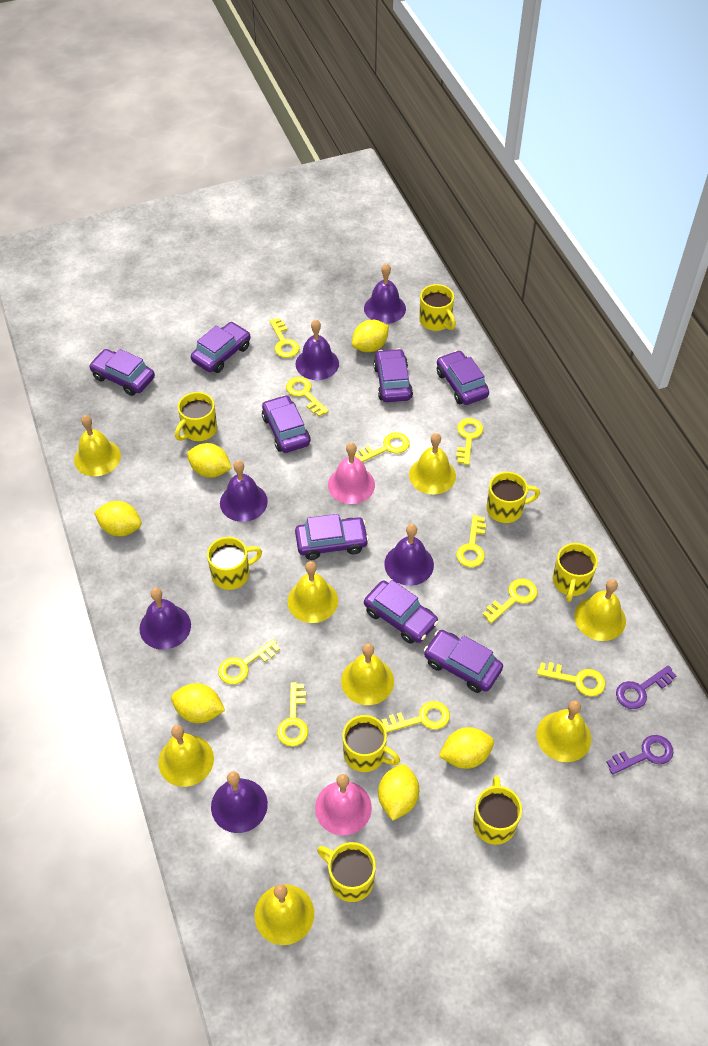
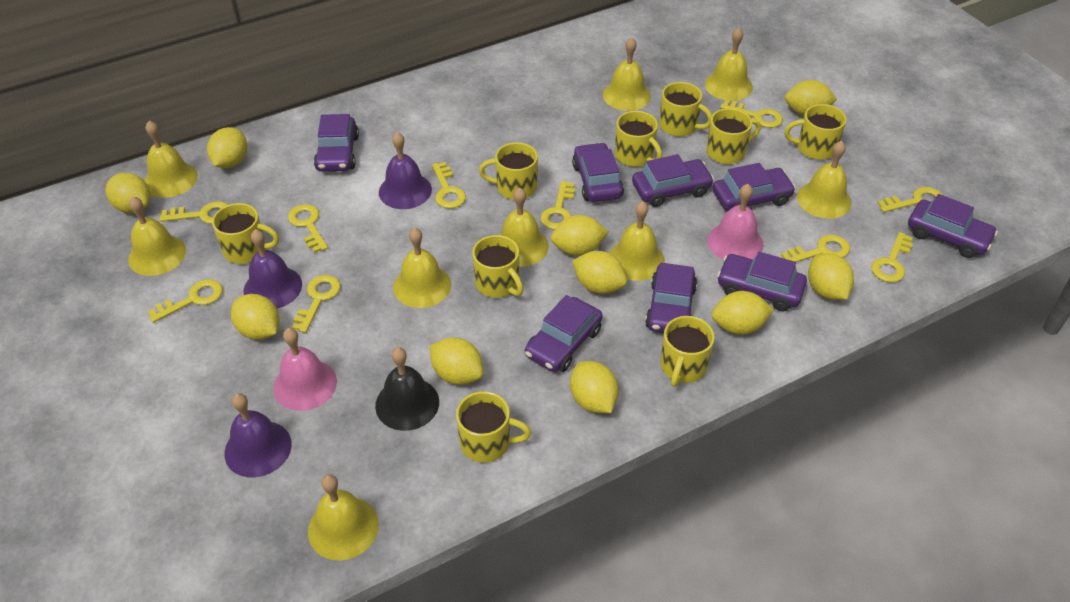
black bell: none = 0 -> [375,347,439,431] = 1
purple bell: [140,588,191,650] [211,771,268,833] [220,460,268,522] [296,319,339,380] [364,263,406,324] [384,524,434,586] = 6 -> [225,393,292,477] [244,229,302,309] [379,132,432,209] = 3
purple key: [606,735,673,774] [616,665,677,709] = 2 -> none = 0
yellow bell: [74,415,121,476] [158,725,214,787] [255,884,314,945] [287,561,338,623] [341,643,394,705] [409,433,456,494] [536,700,591,762] [575,579,626,641] = 8 -> [128,196,186,276] [145,121,198,198] [308,474,379,560] [393,228,451,308] [499,188,549,267] [603,37,651,111] [609,201,665,281] [705,28,753,101] [797,141,851,219] = 9
yellow lemon: [94,501,142,536] [171,683,225,723] [187,443,232,478] [352,320,389,352] [378,764,419,821] [439,727,494,769] = 6 -> [106,173,151,213] [207,127,247,168] [231,294,280,340] [430,338,484,385] [550,215,609,256] [570,361,619,413] [572,251,627,294] [711,291,774,335] [785,80,837,116] [808,253,854,300] = 10
yellow mug: [175,392,217,441] [207,537,262,590] [317,842,376,902] [342,715,400,772] [419,284,456,331] [473,776,522,845] [486,472,540,523] [553,543,598,602] = 8 -> [212,203,279,264] [456,391,531,462] [472,235,524,298] [479,142,538,200] [615,111,662,167] [659,82,712,136] [660,316,715,387] [706,108,761,164] [784,104,847,160] = 9

